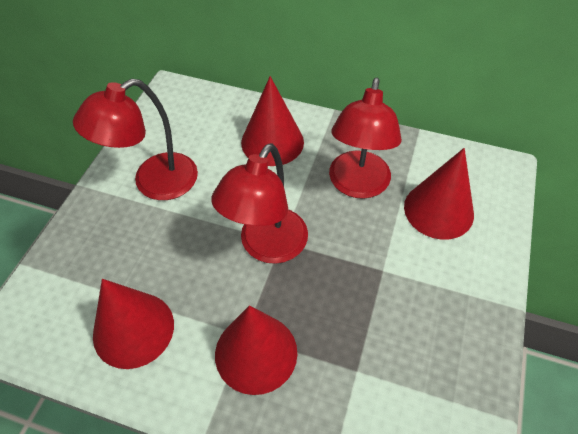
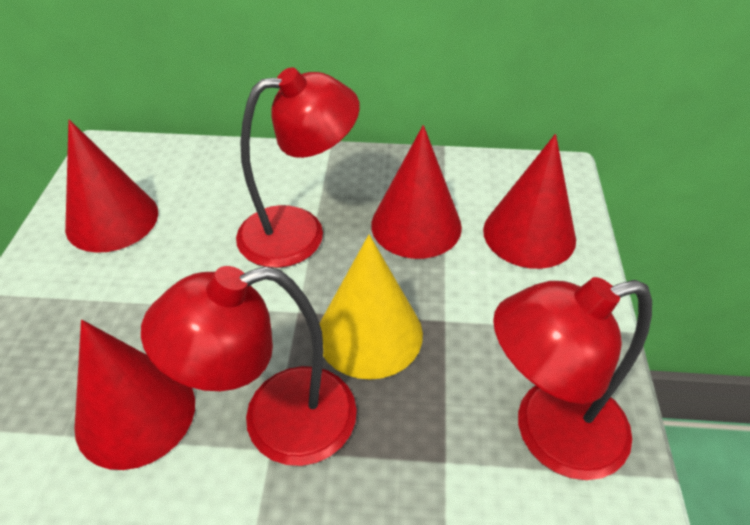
yellow cone: none = 0 -> [320,235,423,380] = 1

